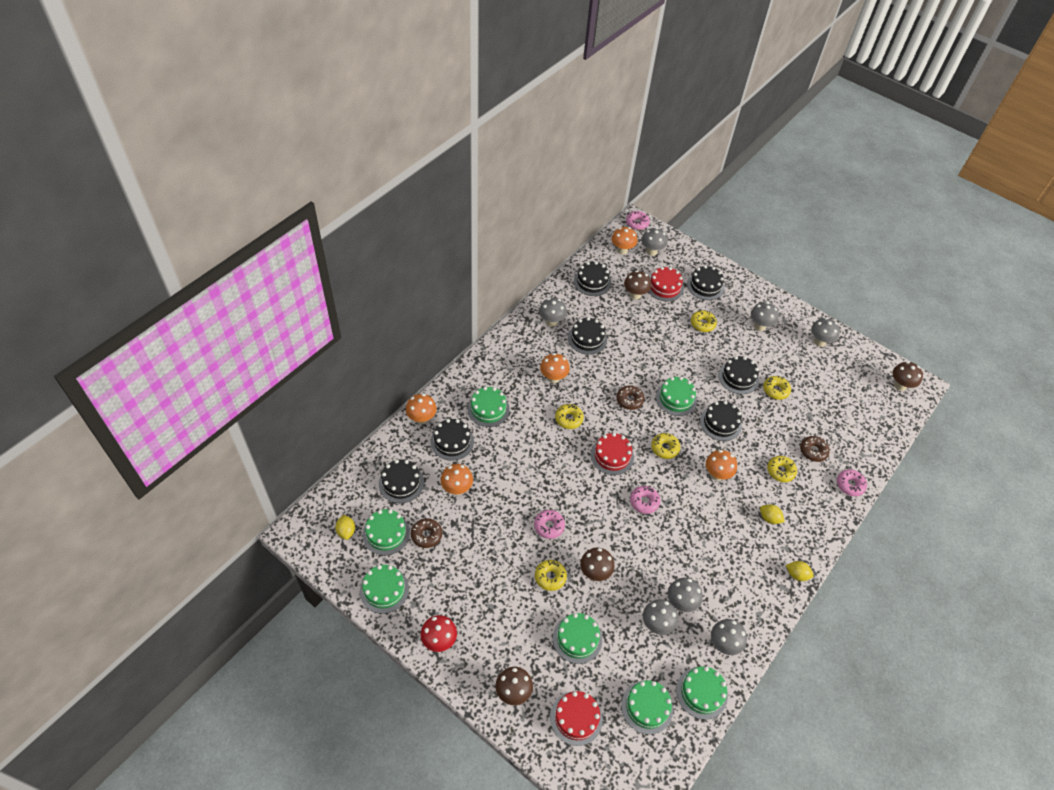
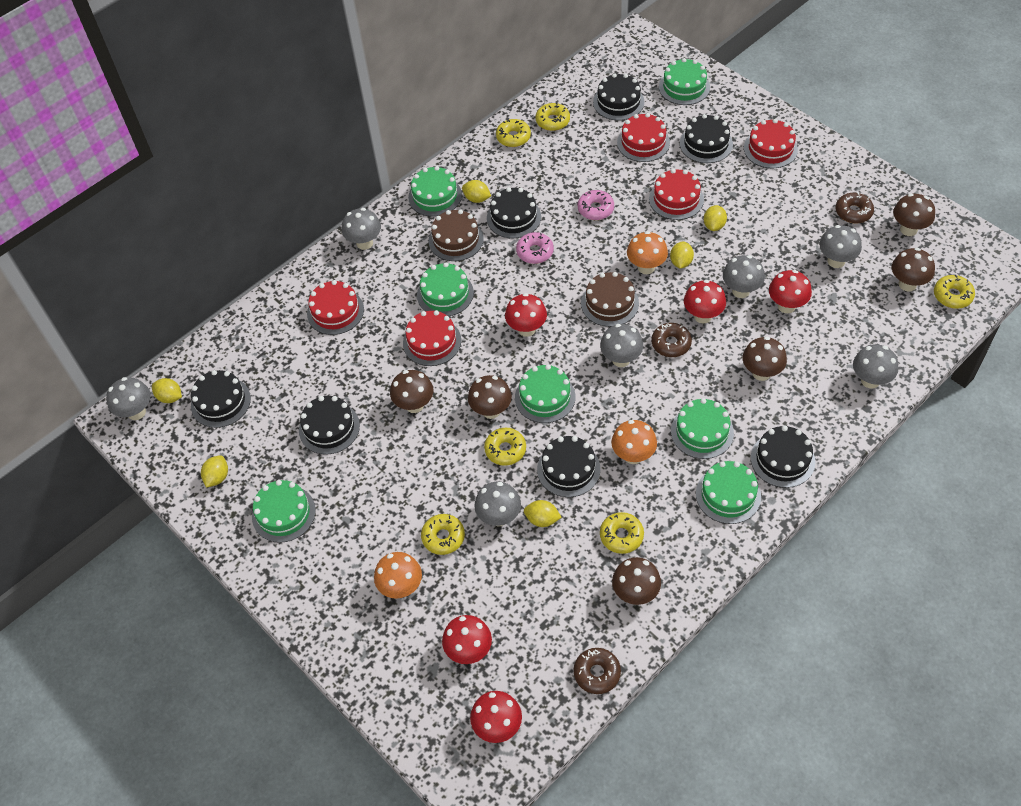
brown cake: none = 0 -> [429,209,484,261] [581,272,639,327] = 2
brown mushroom: [496,667,533,705] [580,548,614,581] [624,270,651,299] [893,361,923,391] = 4 -> [390,370,433,413] [468,375,512,419] [612,557,661,605] [743,336,787,381] [892,248,935,291] [893,193,935,236] = 6
orange mushroom: [406,394,437,424] [441,464,473,495] [540,353,570,383] [611,227,637,255] [706,450,737,481] = 5 -> [374,552,422,598] [611,420,657,464] [627,231,668,274] = 3
pink donut: [534,510,565,539] [626,211,650,230] [630,486,660,514] [837,469,867,496] = 4 -> [516,232,554,264] [578,190,614,220] = 2
red cake: [550,691,603,746] [591,433,634,475] [649,267,684,301] = 3 -> [307,280,364,335] [403,310,461,366] [617,113,670,162] [649,169,704,220] [744,119,798,168] = 5
red mushroom: [420,615,457,652] = 1 -> [442,615,492,664] [470,691,522,743] [505,293,547,337] [684,280,726,324] [769,270,812,313] = 5
yellow lemon: [335,515,355,540] [760,504,785,524] [786,561,814,581] = 3 -> [152,378,182,403] [201,455,228,488] [462,180,491,203] [524,500,562,527] [670,242,694,269] [704,205,727,231] = 6

